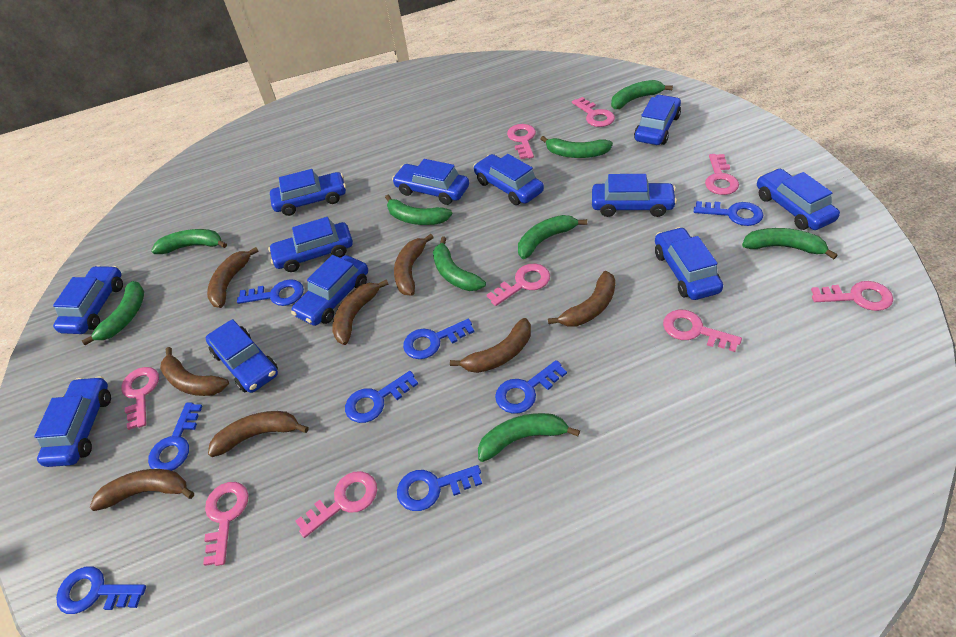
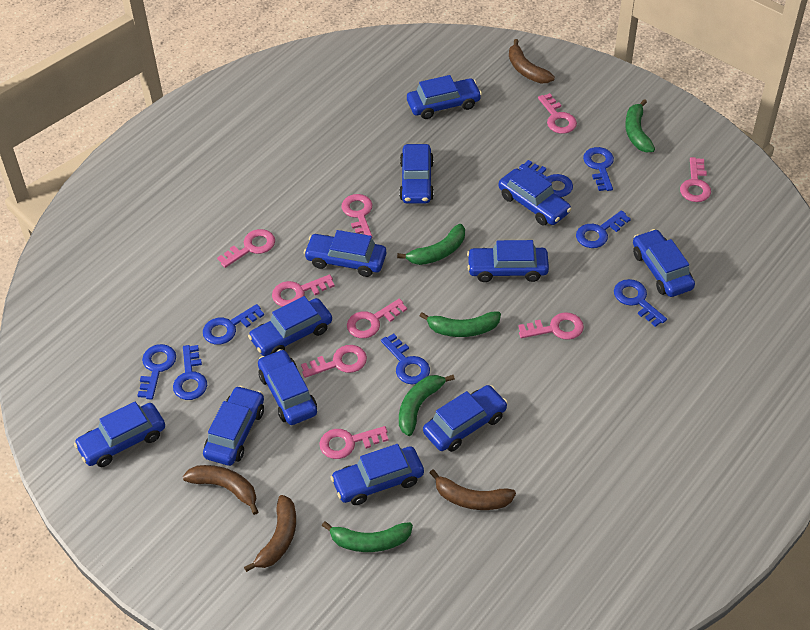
brown banana: [90,469,194,511] [160,347,229,396] [207,247,259,308] [208,411,308,457] [332,280,389,345] [394,234,434,296] [450,318,531,373] [548,271,616,327] = 8 -> [183,465,258,515] [244,495,296,572] [430,469,516,510] [509,39,555,83] = 4
green banana: [82,281,144,345] [151,229,227,254] [385,195,452,225] [433,237,486,291] [478,413,580,462] [518,215,587,259] [541,136,613,158] [611,80,673,109] [742,228,838,259] = 9 -> [322,521,413,552] [397,224,465,265] [399,375,455,436] [420,312,501,337] [625,99,655,152] = 5

